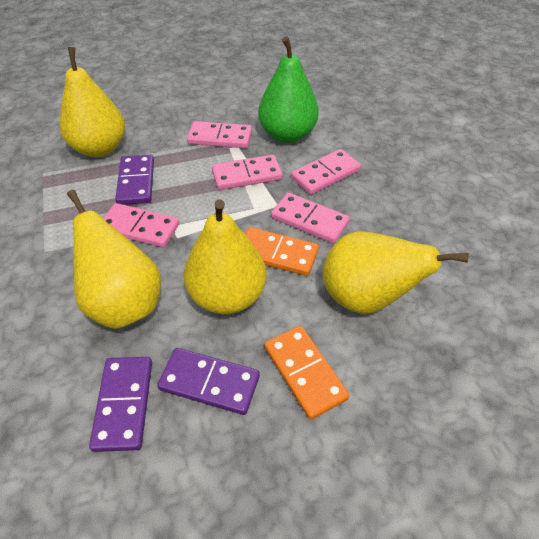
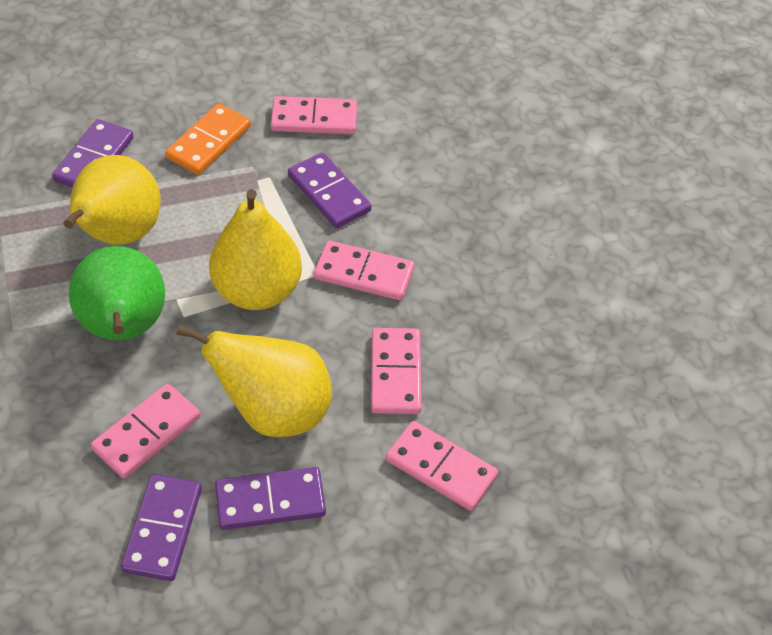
orange domino: [245,227,319,276] [264,326,349,420] = 2 -> [165,103,251,175] = 1
purple domino: [89,357,152,452] [115,155,154,205] [157,348,260,415] = 3 -> [52,119,134,188] [121,474,202,581] [215,467,326,530] [288,152,371,228] = 4
yellow pear: [60,47,125,157] [67,190,161,329] [184,200,267,314] [322,231,469,314] = 4 -> [63,155,161,245] [176,325,332,437] [209,189,302,310] = 3

